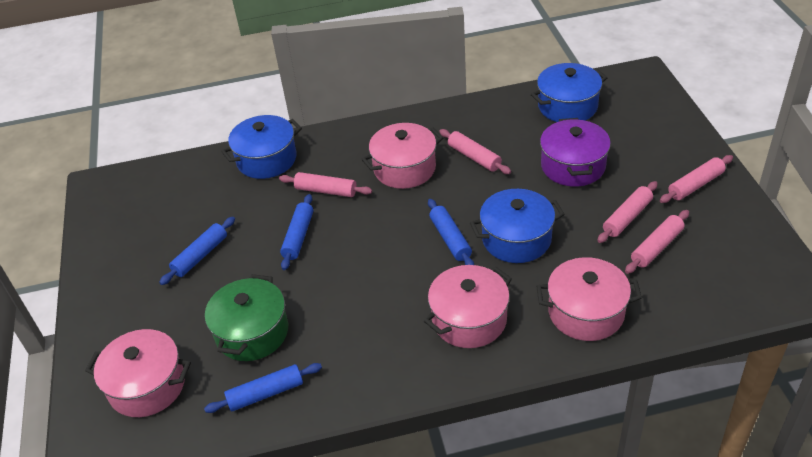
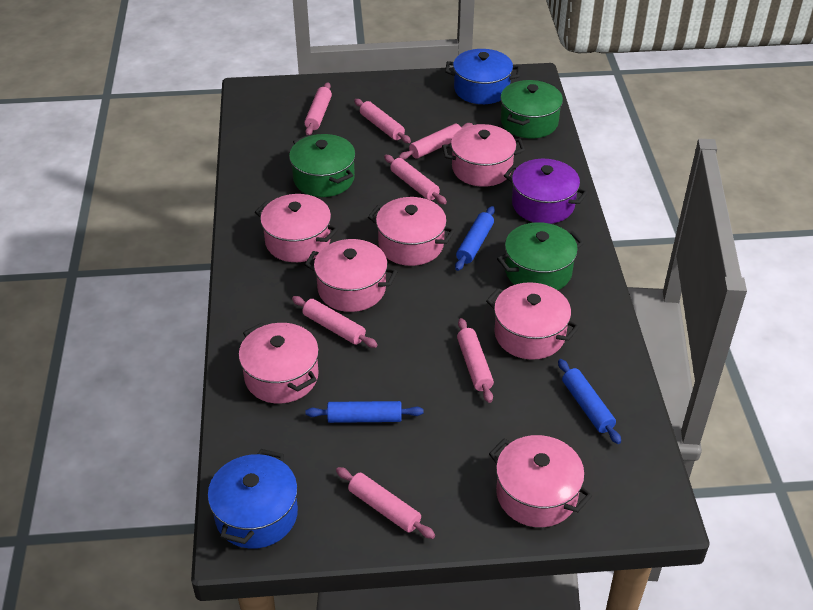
blue pot: [221,115,302,179] [470,189,565,263] [531,63,607,122] = 3 -> [208,449,298,549] [445,49,520,104] = 2
blue rolling pin: [159,217,235,285] [204,363,322,413] [280,194,313,270] [428,199,474,265] = 4 -> [305,401,424,423] [455,206,495,271] [558,359,621,444] = 3
green pot: [205,274,288,361] = 1 -> [289,134,356,197] [497,222,584,290] [500,80,563,138] = 3
pink pot: [85,329,191,417] [361,123,443,189] [424,265,512,348] [536,257,642,341] = 4 -> [239,322,319,404] [255,194,338,262] [305,239,397,312] [368,197,455,266] [442,124,525,187] [486,282,579,360] [489,435,592,527] = 7
pink rolling pin: [279,172,372,197] [439,129,511,174] [597,181,658,243] [625,210,689,274] [660,155,733,203] = 5 -> [292,296,378,348] [304,82,332,135] [336,467,435,539] [354,99,411,143] [384,155,447,204] [399,123,473,160] [457,318,494,403] = 7

